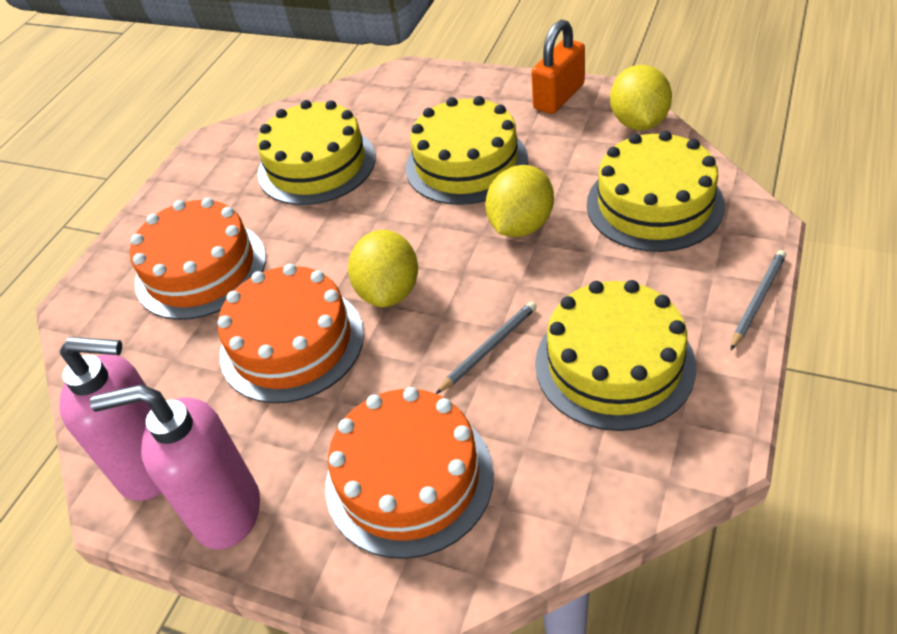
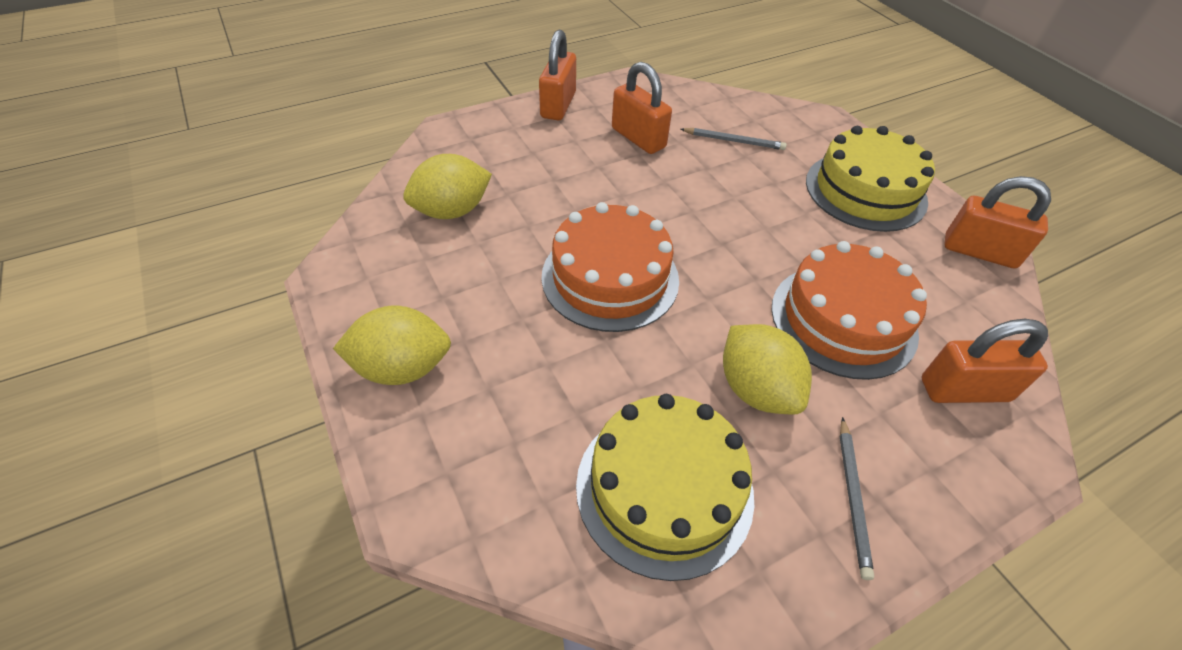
orange cake: [130,197,266,320] [218,264,364,403] [325,387,494,559] = 3 -> [541,202,679,332] [771,241,927,380] = 2
orange padlock: [531,19,585,114] = 1 -> [539,30,576,121] [612,62,672,154] [922,319,1048,403] [944,176,1051,268] = 4
pink soap dispenser: [59,337,161,501] [90,385,260,549] = 2 -> none = 0
yellow cake: [257,100,375,205] [406,96,528,205] [535,280,696,431] [587,131,725,252] = 4 -> [576,394,754,581] [806,126,935,232] = 2

